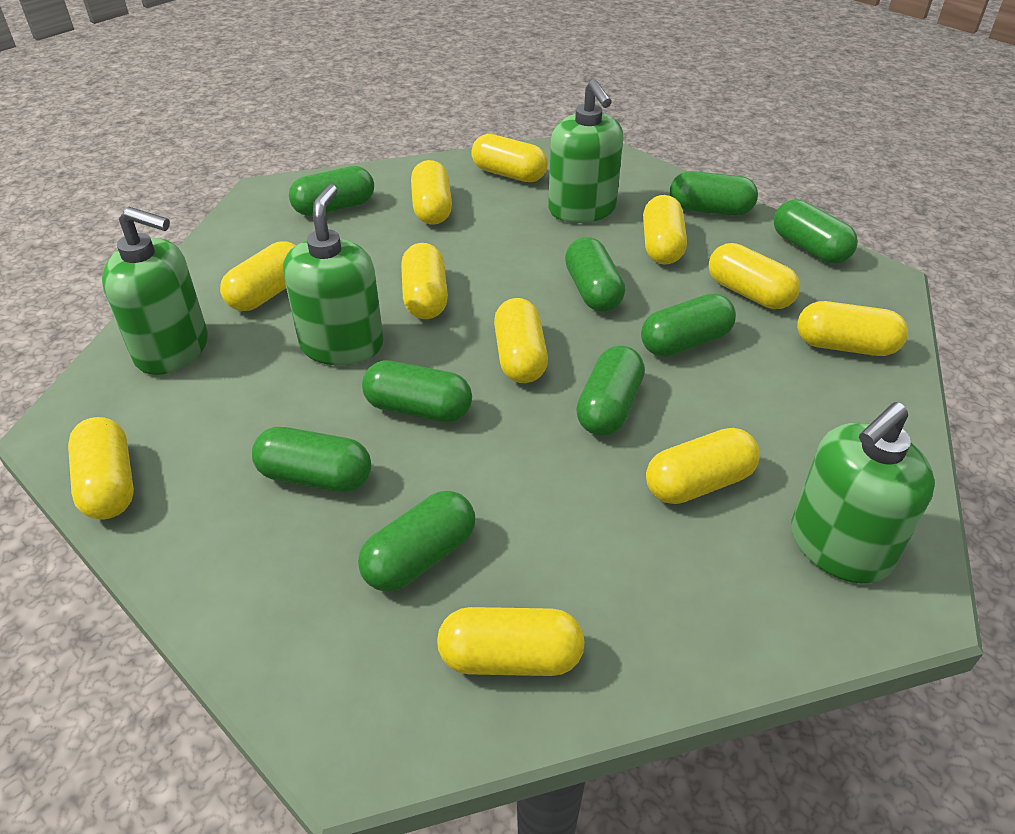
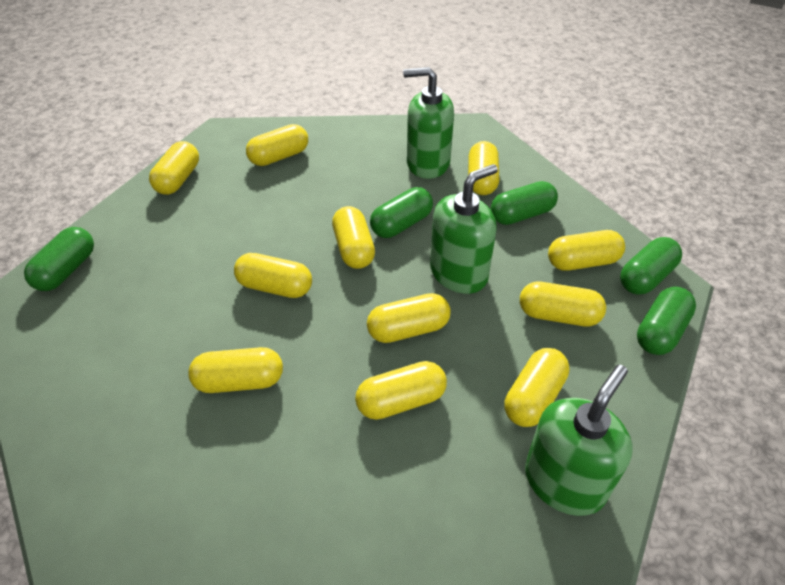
green capsule: [252,427,371,492] [289,166,374,216] [358,491,475,592] [362,361,472,422] [565,237,625,312] [576,345,645,436] [641,293,736,357] [670,171,758,216] [774,199,858,264] = 9 -> [24,227,94,291] [370,187,433,238] [491,181,558,225] [620,237,682,295] [637,287,696,355] = 5
green soap dispenser: [102,207,208,375] [283,184,384,365] [548,79,623,223] [791,402,935,584] = 4 -> [403,67,454,179] [430,164,498,294] [525,364,632,516] = 3

